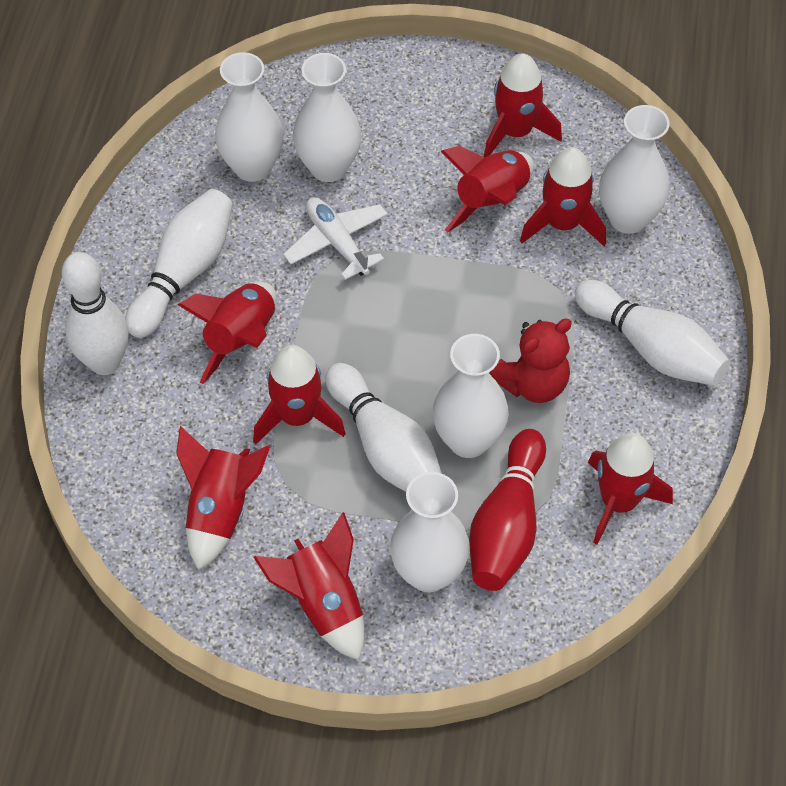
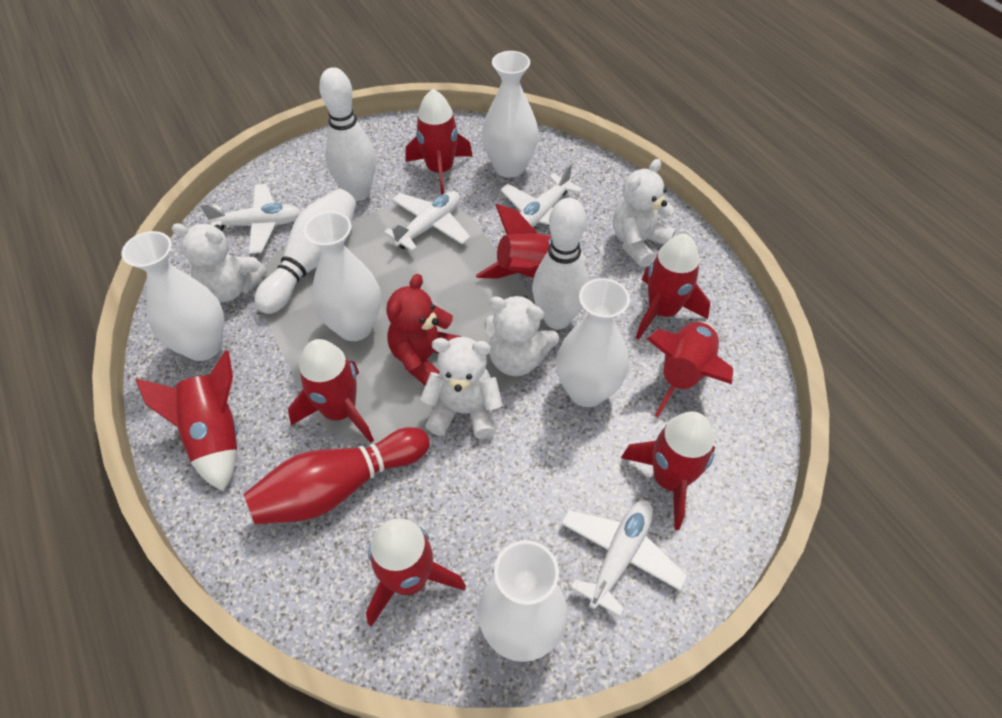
white bowling pin: [62,252,128,375] [125,189,233,338] [326,363,442,492] [574,280,730,386] = 4 -> [254,189,356,314] [319,67,376,201] [532,198,589,329] = 3
white plane: [283,197,388,280] = 1 -> [200,184,301,254] [384,191,471,252] [500,163,583,227] [561,500,687,617] = 4
white teddy bear: none = 0 -> [172,223,267,302] [420,337,503,439] [484,295,559,376] [613,159,676,267] = 4

